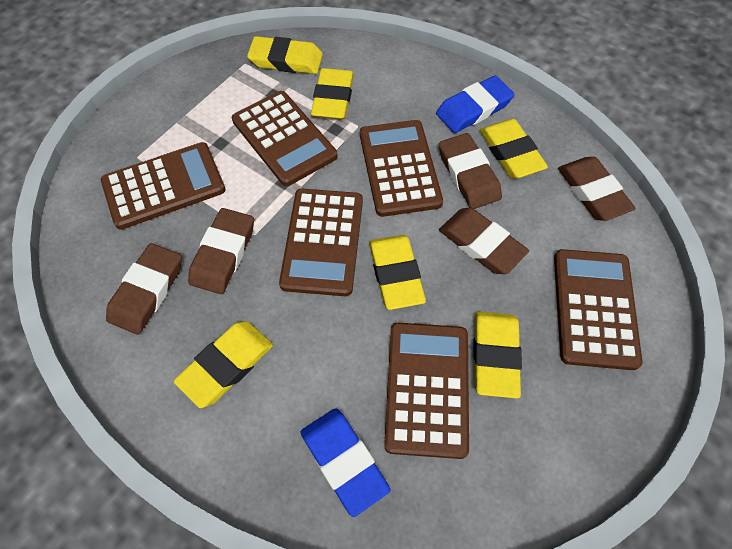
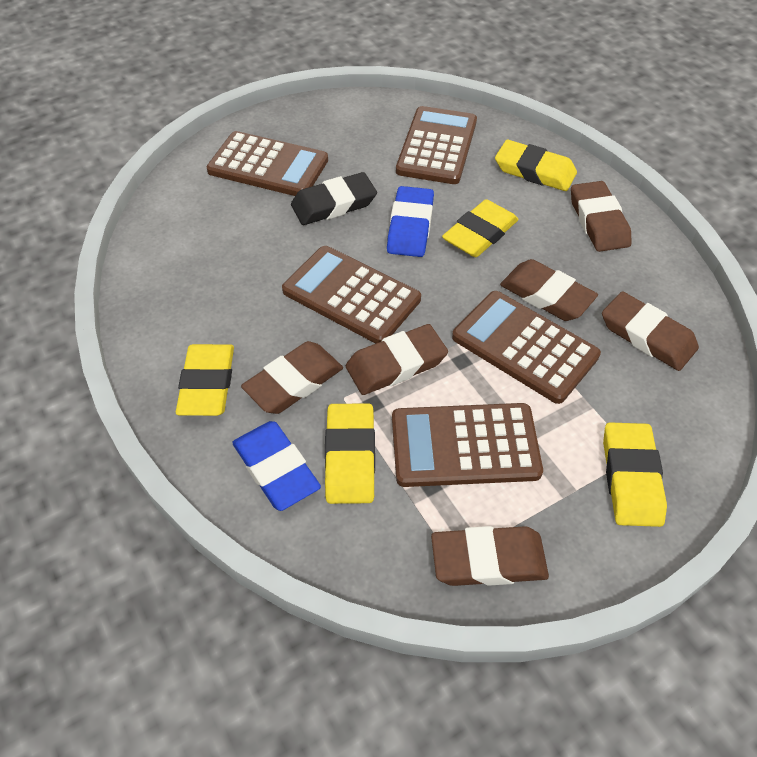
black eraser: none = 0 -> [291,172,377,225] = 1
brown calculator: [101,142,226,230] [232,91,338,186] [279,189,363,296] [360,120,443,217] [384,323,469,459] [554,249,643,370] = 6 -> [206,131,328,196] [282,246,421,344] [392,403,543,487] [396,106,477,184] [452,291,601,404] = 5
brown eraser: [106,243,182,335] [188,208,254,294] [439,133,502,209] [439,208,529,274] [558,157,636,221] = 5 -> [241,341,343,414] [346,324,448,395] [431,526,549,586] [500,259,598,321] [571,181,632,252] [602,291,699,371] = 6
yellow eraser: [174,321,273,408] [247,36,323,74] [311,68,354,119] [369,235,426,310] [473,312,522,398] [480,119,548,178] = 6 -> [176,344,234,416] [325,403,375,504] [442,199,519,257] [495,140,577,191] [603,422,667,527] = 5

